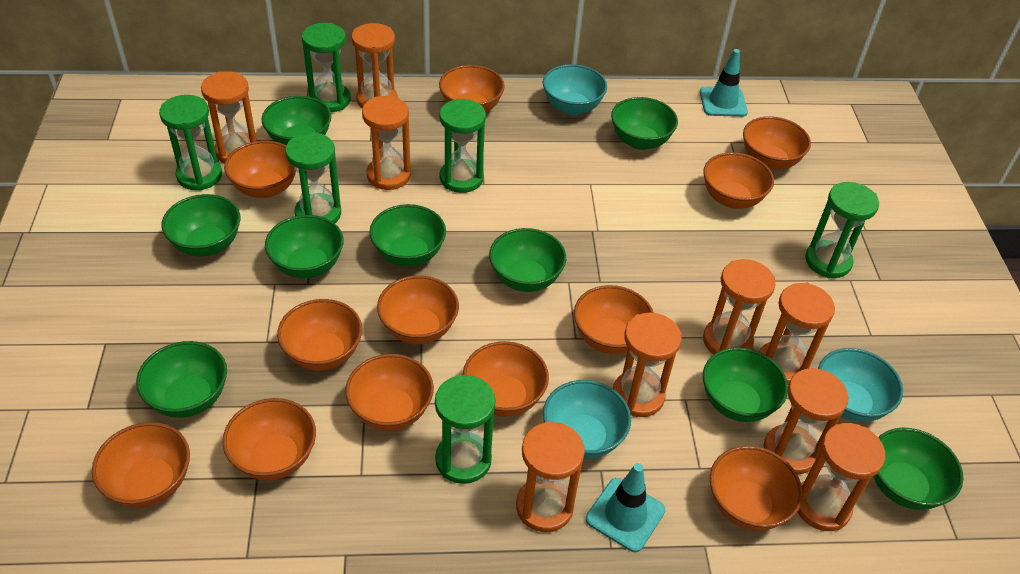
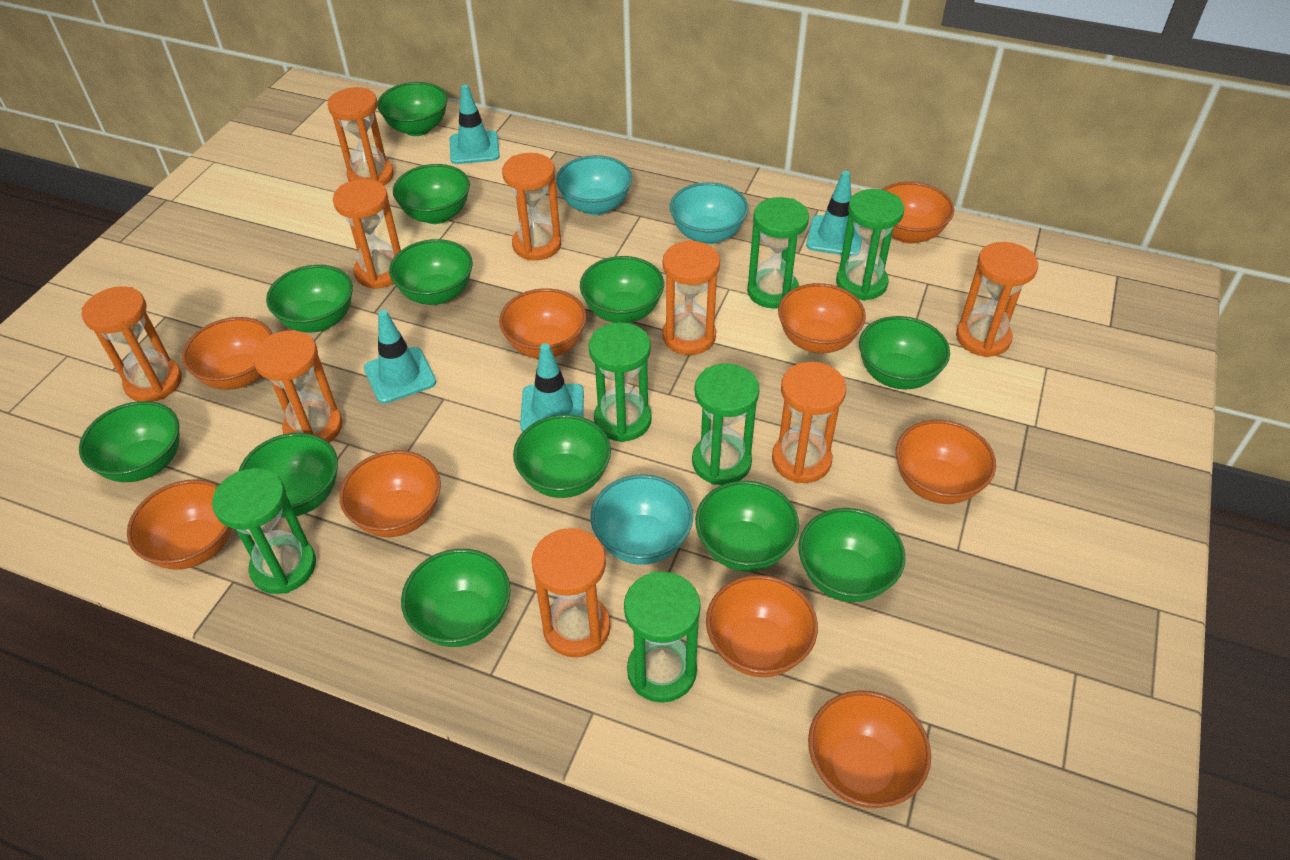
green bowl: [136,341,227,418] [161,194,241,257] [262,96,331,145] [265,215,344,279] [369,204,446,267] [489,228,566,292] [611,97,678,150] [703,347,788,422] [873,428,963,510] = 9 -> [79,401,180,482] [238,433,338,518] [266,265,353,333] [377,82,448,136] [389,239,473,305] [393,164,470,224] [401,549,511,647] [513,415,611,498] [580,256,664,323] [695,481,799,571] [799,508,906,602] [859,316,950,389] = 12
orange bowl: [92,422,190,508] [223,398,316,480] [224,141,296,198] [277,299,362,371] [345,354,434,431] [377,275,459,344] [439,65,505,112] [463,341,549,417] [574,285,654,354] [703,152,774,209] [710,446,803,531] [743,116,811,170] = 12 -> [127,479,232,570] [182,317,272,390] [339,450,441,537] [499,288,587,359] [706,575,818,677] [778,283,866,353] [808,690,931,808] [882,182,954,244] [896,420,996,504] = 9
turquoise traffic cone: [586,463,666,552] [700,49,748,117] = 2 -> [364,310,436,404] [450,85,500,164] [520,343,584,431] [806,171,862,256] = 4

